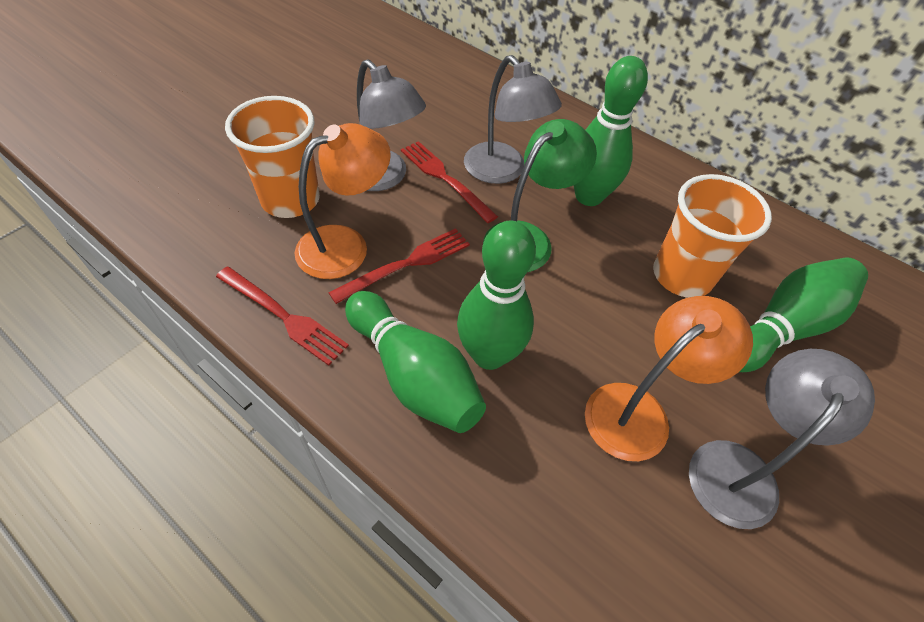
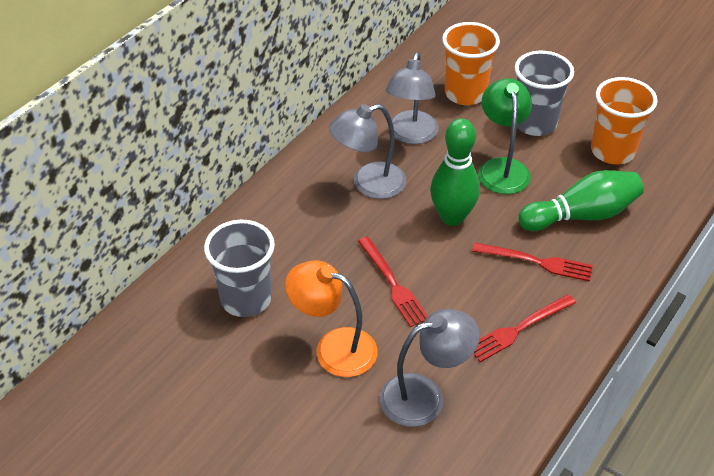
green bowling pin: [345,291,486,433] [457,221,536,370] [573,56,648,206] [740,257,868,372] = 4 -> [430,118,480,226] [518,170,644,231] = 2
grey cup: none = 0 -> [204,220,275,317] [515,51,574,136] = 2
orange lamp: [295,123,391,279] [585,296,753,461] = 2 -> [285,260,377,377] = 1

